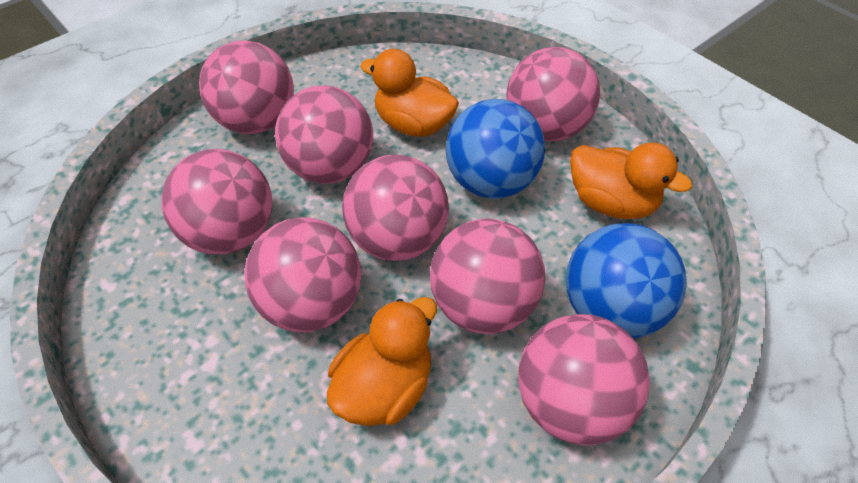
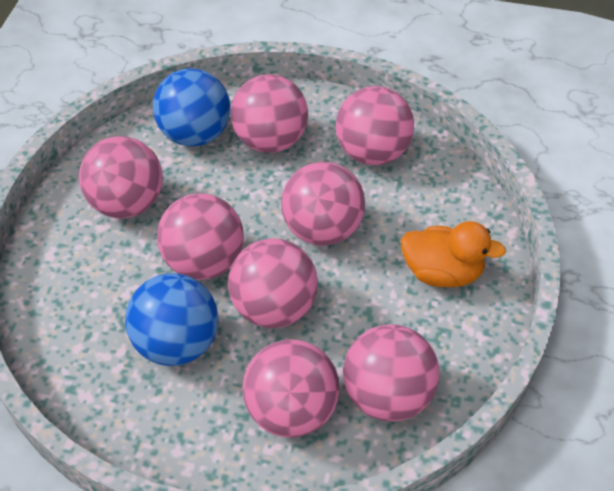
orange duck: [327,297,437,426] [360,49,459,137] [570,143,692,219] = 3 -> [401,221,506,287] = 1

